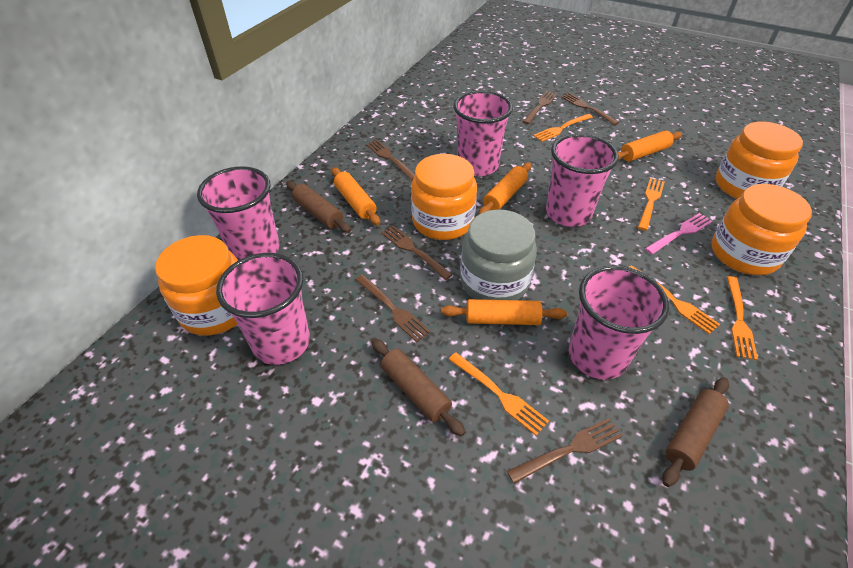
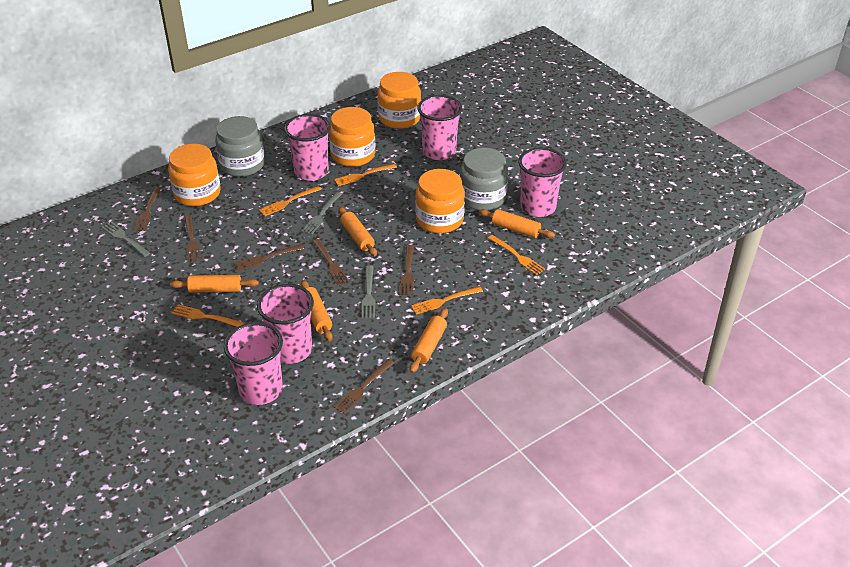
brown rolling pin: [286,181,351,233] [372,338,465,437] [662,377,729,487] = 3 -> none = 0
grey fork: none = 0 -> [101,221,150,257] [301,192,342,235] [362,265,375,318] = 3
grey jar: [460,210,537,300] = 1 -> [215,116,265,177] [460,148,508,210] = 2
orange rolling pin: [331,167,380,225] [441,299,567,325] [478,163,531,215] [618,131,682,162] = 4 -> [170,275,259,293] [301,280,333,341] [338,207,377,256] [410,308,448,373] [479,209,555,238] = 5
pink fork: [645,213,713,255] = 1 -> none = 0

